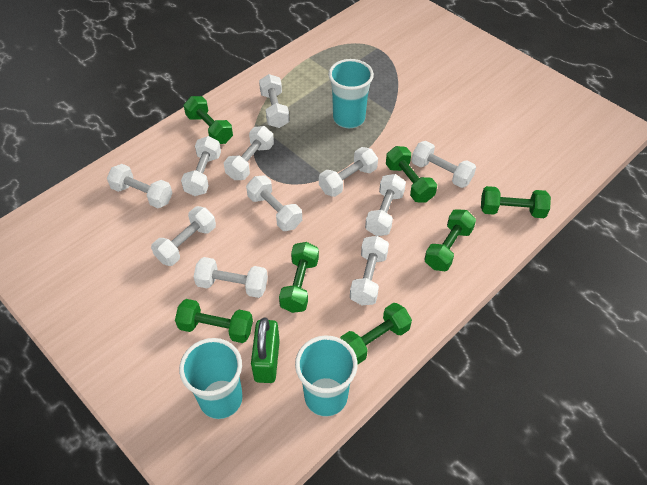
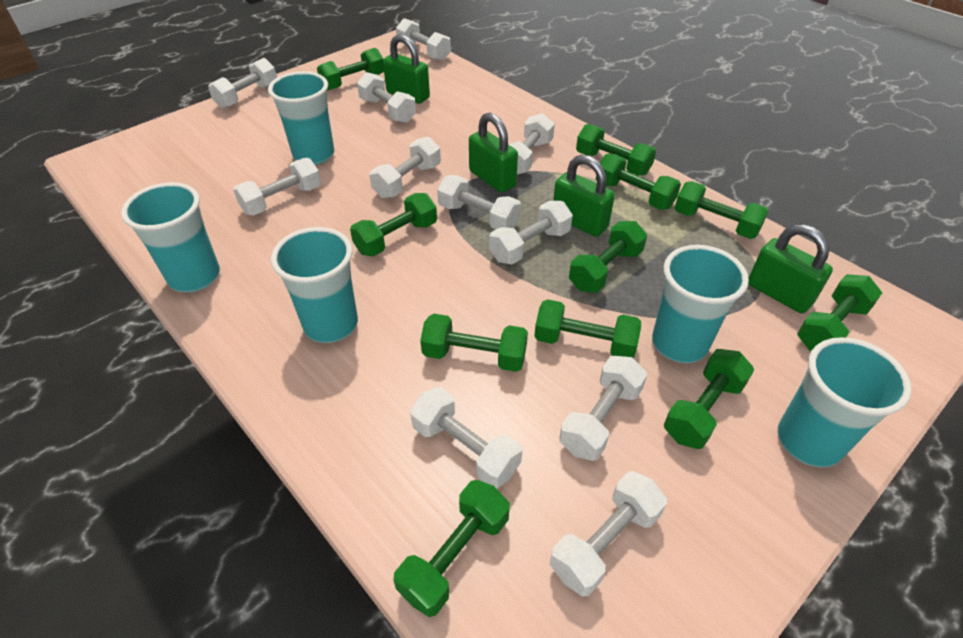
green dumbbell: [175,299,253,343] [184,96,233,144] [279,242,319,313] [340,303,412,364] [386,146,437,202] [424,209,476,271] [481,186,551,218] = 7 -> [317,48,384,91] [350,193,437,256] [393,480,510,617] [420,314,528,372] [534,299,641,358] [569,221,647,293] [576,124,656,176] [596,153,681,210] [664,349,754,449] [675,181,769,239] [797,274,882,351] = 11
green padlock: [251,317,280,383] = 1 -> [383,34,430,104] [469,112,518,193] [553,155,615,237] [748,224,833,313] = 4
turquoise cup: [179,338,243,419] [295,336,358,417] [328,59,374,128] = 3 -> [121,182,220,292] [268,71,334,165] [271,227,358,343] [652,245,749,363] [778,337,912,467] = 5

